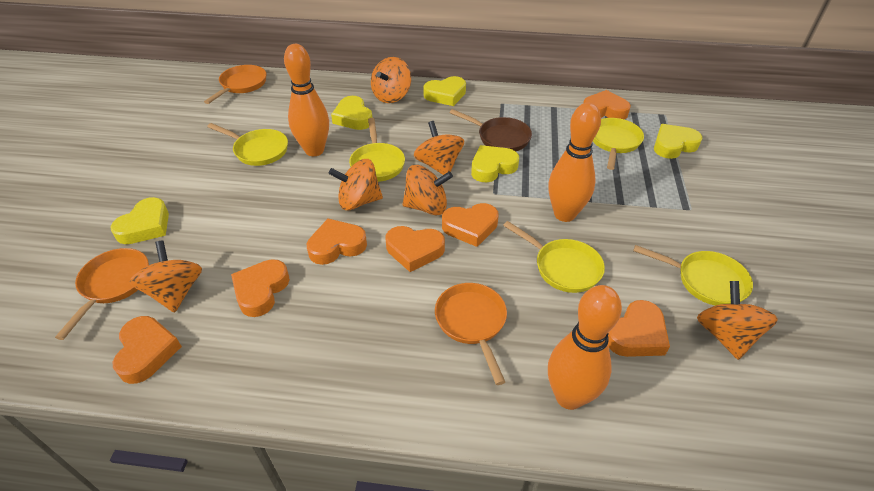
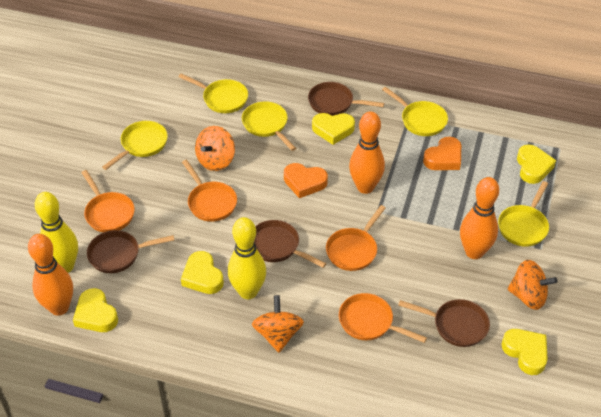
brown pan: [449,109,532,151] = 1 -> [87,230,174,273] [254,220,327,268] [308,82,384,116] [398,299,490,347] = 4
orange heart: [113,316,182,384] [231,259,290,317] [307,219,367,265] [386,226,445,272] [442,203,499,247] [583,90,631,119] [608,300,670,357] = 7 -> [284,163,328,198] [423,137,461,170] = 2
orange pan: [55,248,149,340] [204,65,266,104] [435,283,507,385] = 3 -> [81,170,135,232] [182,160,237,222] [326,205,386,271] [339,293,427,343] = 4
orange spinning top: [129,240,202,313] [329,159,383,210] [371,57,411,103] [403,165,453,215] [414,121,464,175] [697,281,778,360] = 6 -> [195,126,235,171] [252,295,304,353] [507,260,557,310] = 3
yellow bowling pin: none = 0 -> [35,192,78,273] [228,217,266,299] = 2

